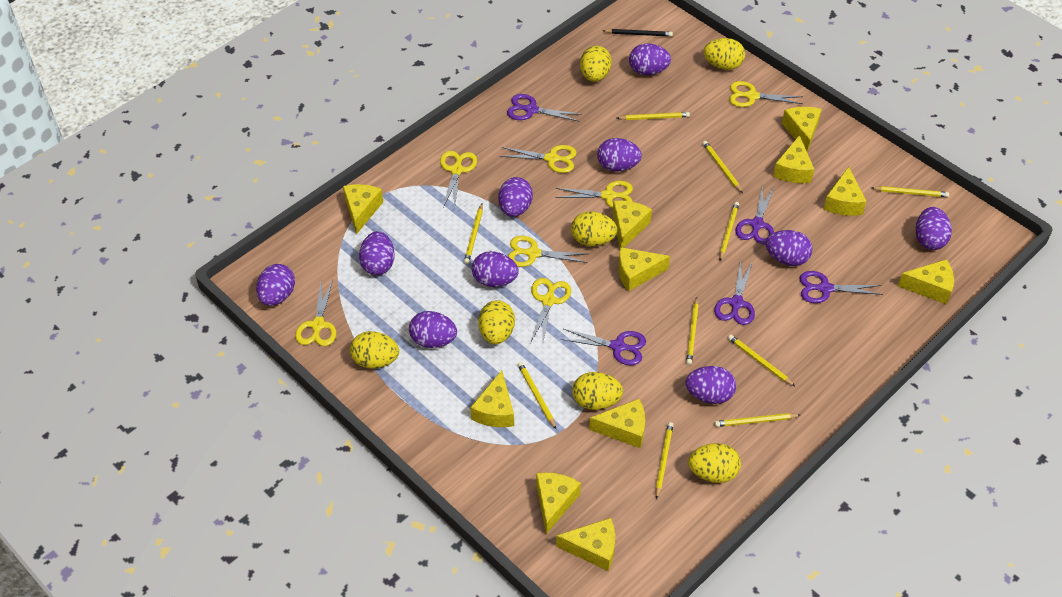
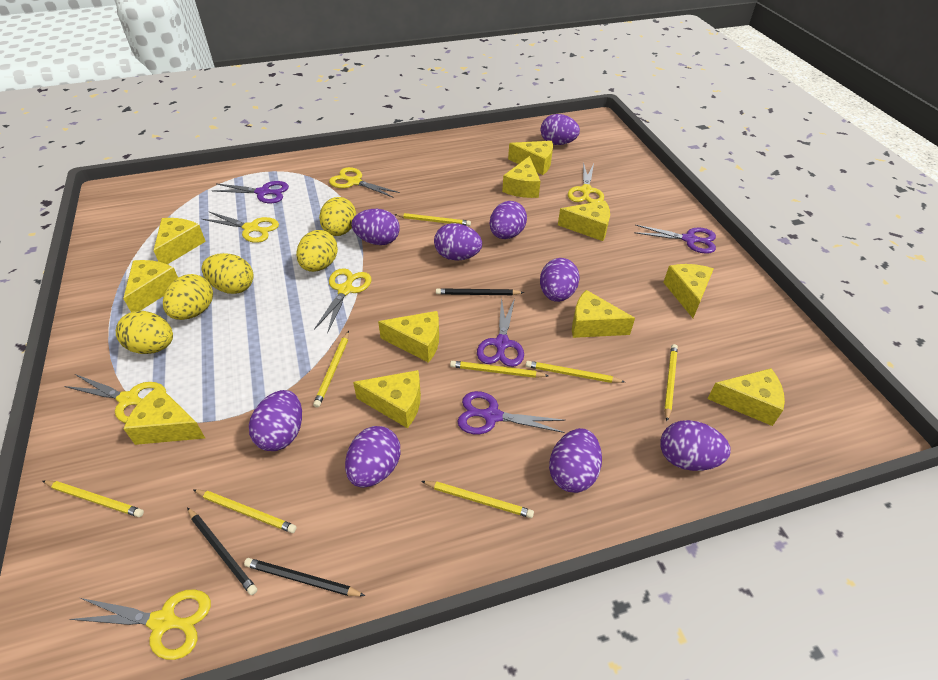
black pencil: [603,29,673,37] = 1 -> [187,507,257,595] [244,558,365,596] [436,288,524,295] = 3
purple egg: [256,264,295,306] [359,231,395,275] [409,311,457,348] [472,251,519,287] [499,177,533,217] [597,138,642,172] [629,44,671,75] [686,366,736,404] [766,230,813,266] [916,207,952,250] = 10 -> [249,390,302,451] [345,426,400,488] [352,209,400,245] [434,223,482,260] [490,201,527,239] [540,258,580,302] [541,114,580,145] [549,428,602,493] [660,420,731,471] = 9
purple scissors: [507,94,582,122] [560,329,646,365] [714,261,755,325] [735,185,774,244] [799,271,883,303] = 5 -> [212,181,289,203] [457,391,566,434] [477,297,524,367] [634,225,716,254] = 4
yellow egg: [350,331,399,369] [478,300,515,344] [571,211,617,246] [572,372,623,410] [580,46,612,82] [688,443,741,483] [703,38,745,70] = 7 -> [116,311,173,354] [163,274,213,320] [202,253,254,294] [296,230,338,272] [319,197,356,236] = 5
yellow pencil: [464,203,483,264] [518,362,556,429] [617,112,690,120] [655,422,673,499] [686,297,699,365] [703,141,743,193] [715,413,800,427] [719,202,739,261] [728,335,795,386] [872,186,949,197] = 10 -> [43,480,144,517] [193,489,297,533] [313,331,349,408] [394,213,471,226] [421,481,534,518] [450,361,549,378] [526,361,625,383] [664,344,678,421] = 8
yellow scissors: [295,280,336,346] [440,151,477,209] [500,145,577,173] [508,236,588,267] [530,278,571,346] [555,181,633,208] [729,81,803,107] = 7 -> [64,374,166,423] [69,589,211,660] [202,211,279,243] [314,268,371,334] [329,167,400,197] [568,162,604,203] = 6

